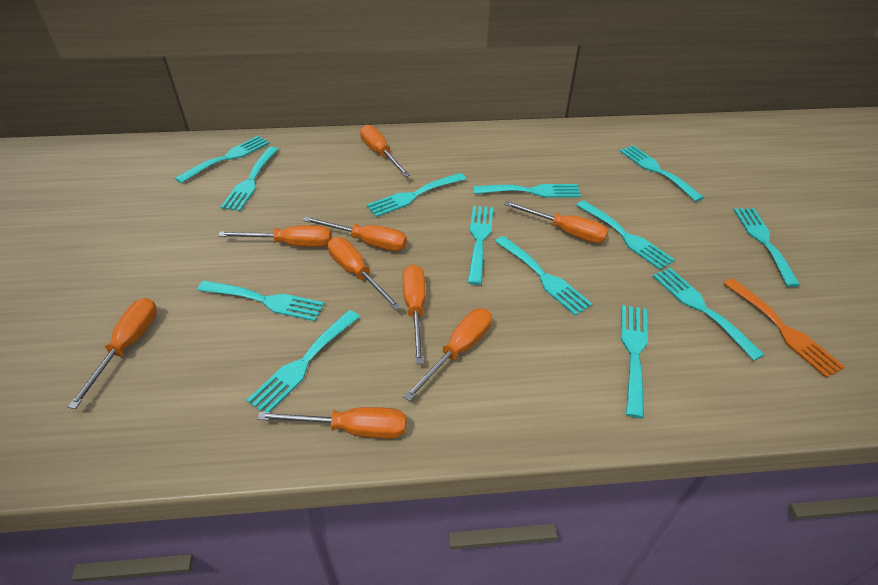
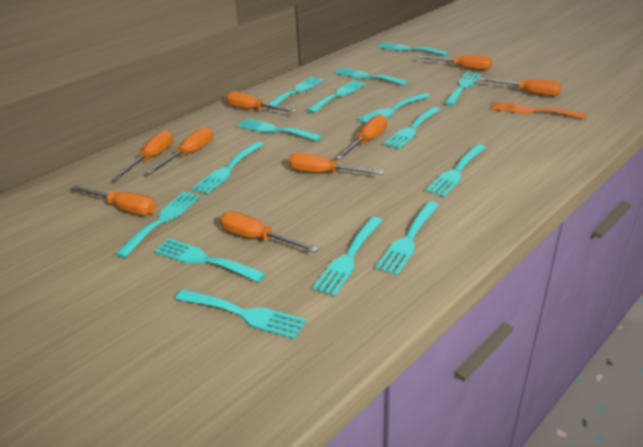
turquoise fork: [175,136,270,183] [197,280,325,321] [220,147,278,211] [246,310,360,412] [366,173,466,217] [467,206,493,285] [473,184,581,198] [495,236,593,316] [576,200,675,270] [620,145,704,202] [621,305,648,418] [653,268,765,361] [734,208,800,287] = 13 -> [115,191,200,258] [154,238,266,282] [175,289,306,339] [192,142,264,194] [237,118,322,141] [267,76,324,109] [307,80,366,113] [312,216,383,296] [335,67,409,86] [357,93,430,124] [376,201,439,275] [377,42,449,56] [383,107,440,149] [426,144,486,197] [444,72,481,106] = 15

